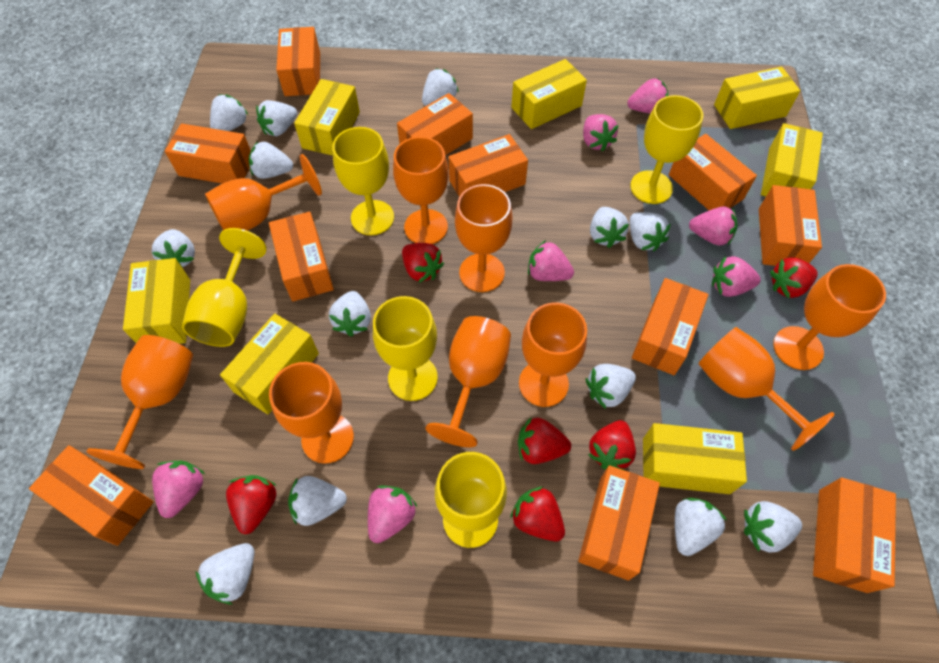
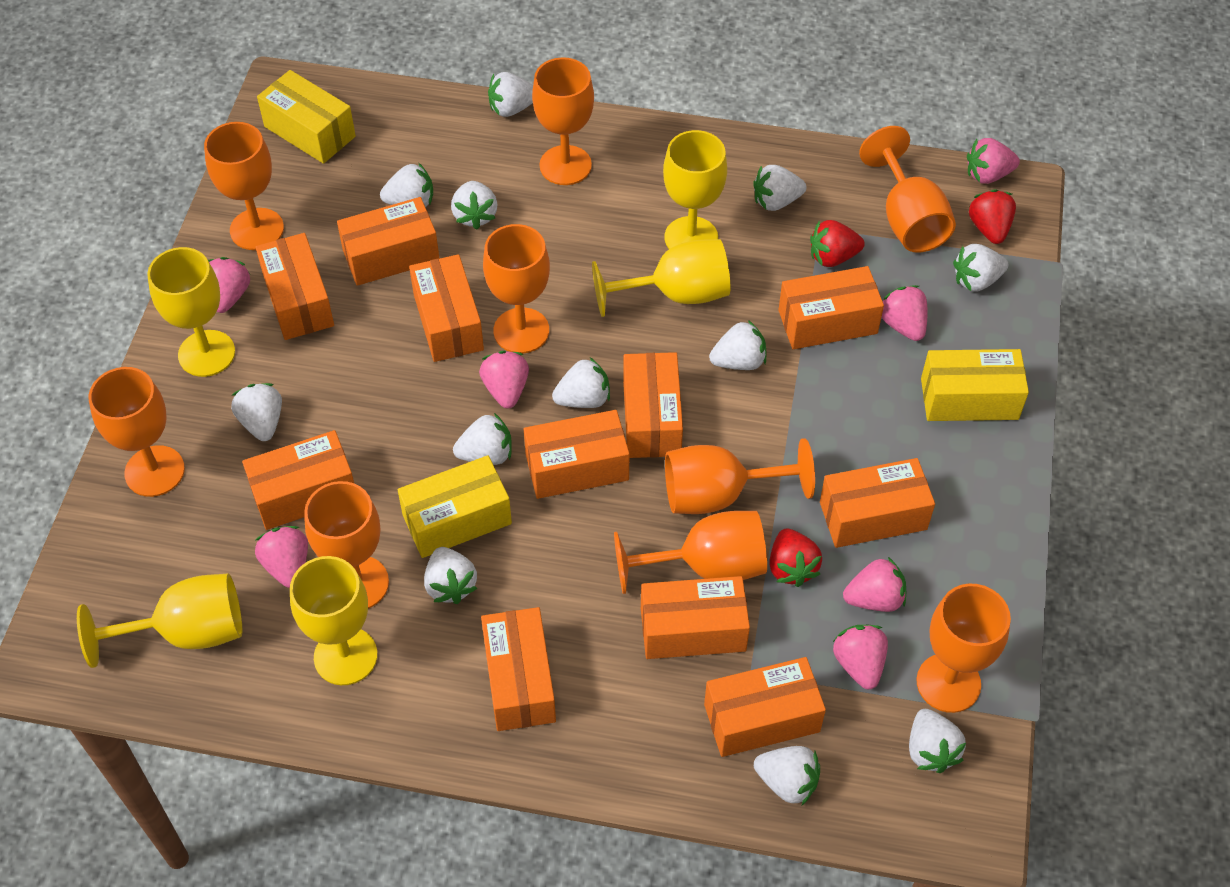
red strawberry: [226,475,277,534] [402,243,444,283] [510,487,565,541] [518,417,571,464] [588,420,636,470] [770,257,818,298] = 6 -> [769,528,822,587] [810,220,865,267] [969,189,1016,244] = 3
white strawberry: [152,229,195,268] [196,543,255,604] [210,95,248,131] [249,141,293,179] [256,100,297,136] [288,476,347,526] [329,291,371,337] [422,68,459,106] [585,364,636,409] [590,207,629,248] [630,212,671,251] [675,498,727,556] [744,501,802,553] = 13 -> [231,383,282,441] [380,162,433,207] [424,547,477,604] [451,181,497,229] [453,413,512,465] [488,72,533,117] [552,357,610,408] [709,320,766,370] [753,165,806,211] [754,746,820,805] [909,709,966,773] [953,244,1008,291] = 12
yellow box: [123,258,190,344] [220,314,319,415] [294,79,360,156] [511,59,587,129] [643,423,747,494] [714,67,800,129] [761,123,823,196] = 7 -> [257,70,356,164] [398,455,512,558] [921,349,1029,421] = 3

